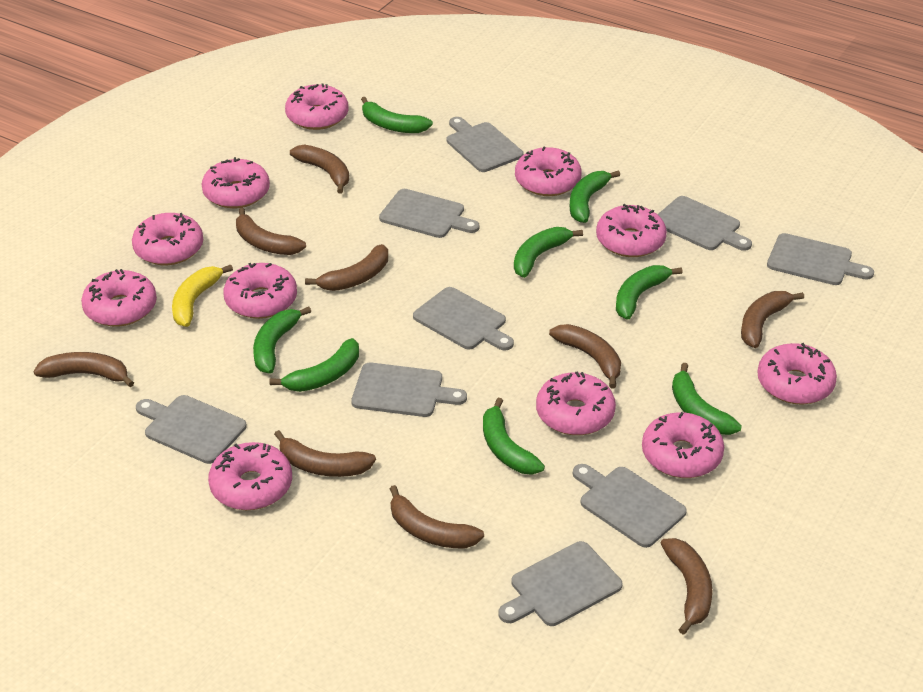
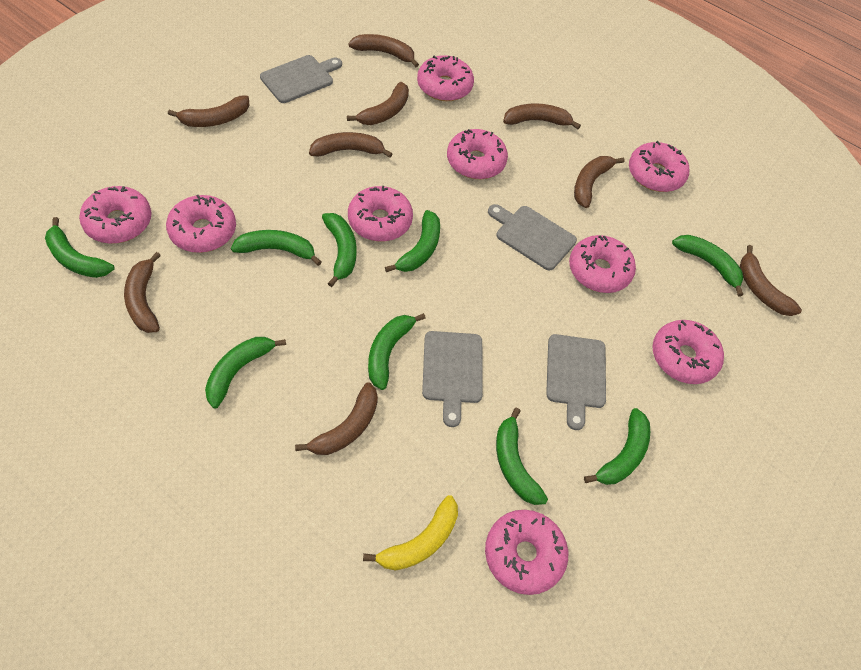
green banana: [253,307,311,374] [269,338,359,392] [361,97,433,133] [483,398,545,475] [514,227,583,278] [570,170,620,223] [616,265,683,320] [672,363,742,435] = 8 -> [45,217,115,278] [205,337,286,408] [231,230,322,266] [322,213,357,287] [368,313,426,390] [385,210,440,272] [496,407,548,505] [584,408,650,485] [672,235,743,296] = 9
grey cutting board: [136,395,247,464] [351,363,467,417] [379,189,480,238] [413,287,514,351] [447,117,523,172] [499,541,623,626] [573,464,687,548] [658,196,752,251] [767,233,874,285] = 9 -> [260,55,342,103] [422,331,483,427] [488,204,577,271] [546,334,606,430] = 4
pink donut: [81,269,157,327] [132,213,203,265] [202,157,270,208] [208,442,292,510] [223,263,297,319] [285,83,348,130] [515,147,582,196] [536,371,616,435] [596,204,667,257] [642,412,724,478] [757,343,837,404] = 11 -> [79,186,151,244] [166,195,236,253] [348,186,413,242] [417,55,474,101] [447,129,508,179] [485,510,568,595] [569,235,636,293] [629,141,689,192] [652,320,724,384] = 9

